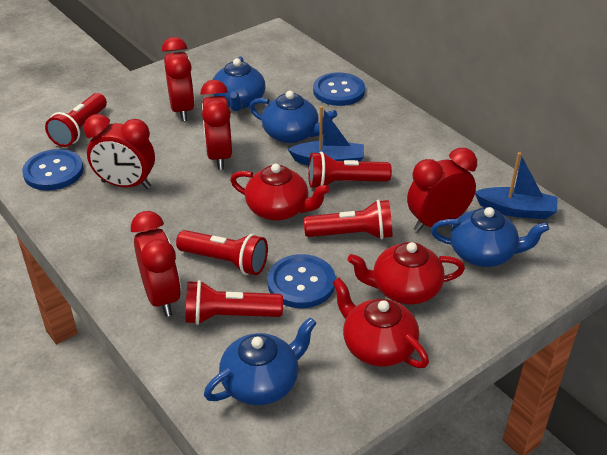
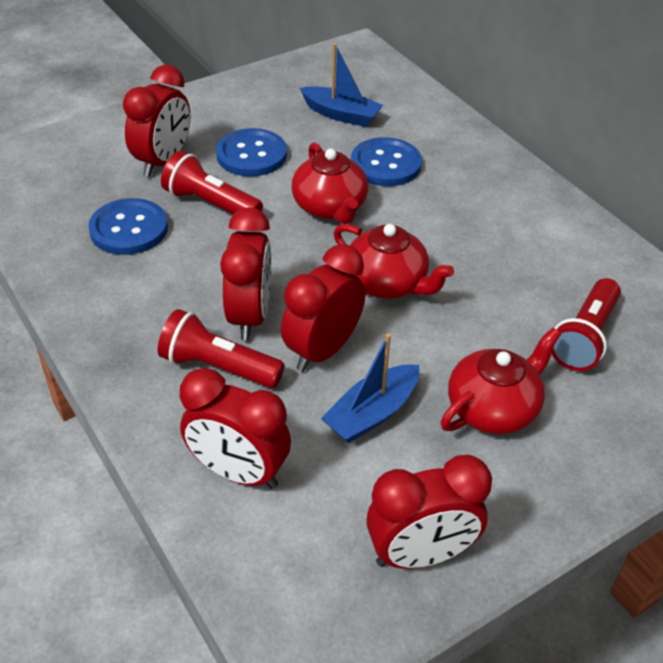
blue teapot: [204,317,317,405] [213,56,266,111] [249,91,337,143] [431,207,549,267] = 4 -> none = 0
red flashlight: [45,93,107,147] [176,230,268,275] [185,280,283,325] [304,200,392,239] [308,152,392,187] = 5 -> [158,309,285,388] [161,151,263,214] [552,278,621,371] = 3

